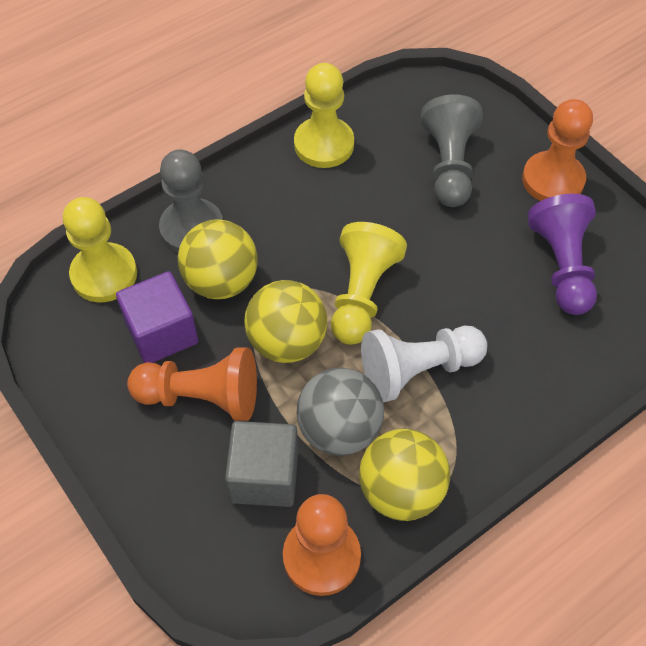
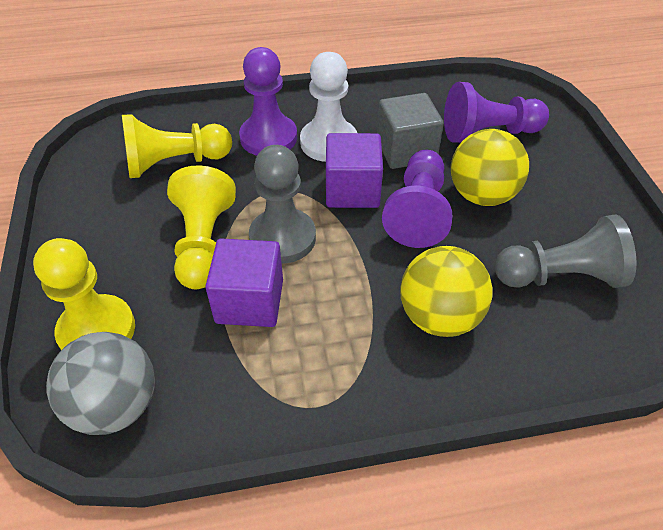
orange pawn: [127,347,257,421] [283,494,361,596] [522,99,593,201] = 3 -> none = 0
purple cube: [116,271,198,363] = 1 -> [205,238,283,327] [326,133,383,208] = 2
purple pawn: [528,194,597,315] = 1 -> [239,47,297,156] [382,150,453,248] [444,82,549,143] = 3
yellow ball: [178,219,258,299] [244,280,327,363] [359,429,450,521] = 3 -> [400,246,493,337] [451,129,529,206] = 2

